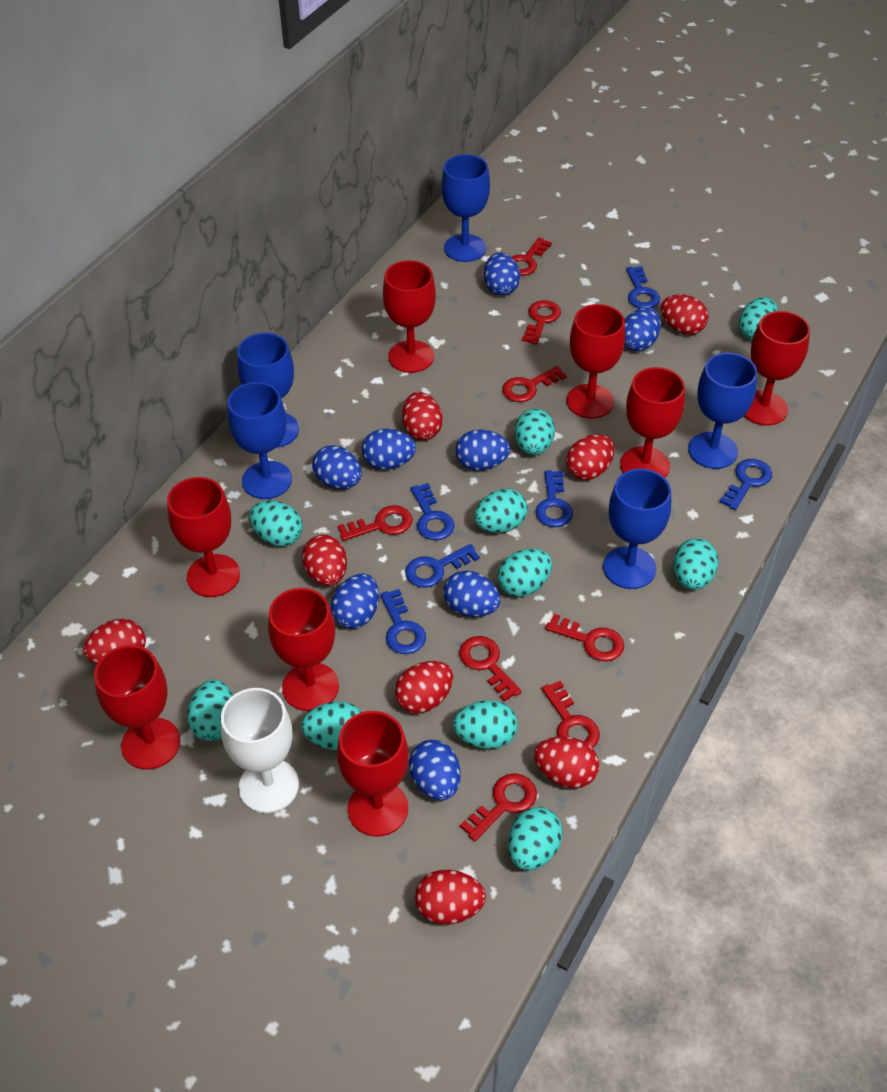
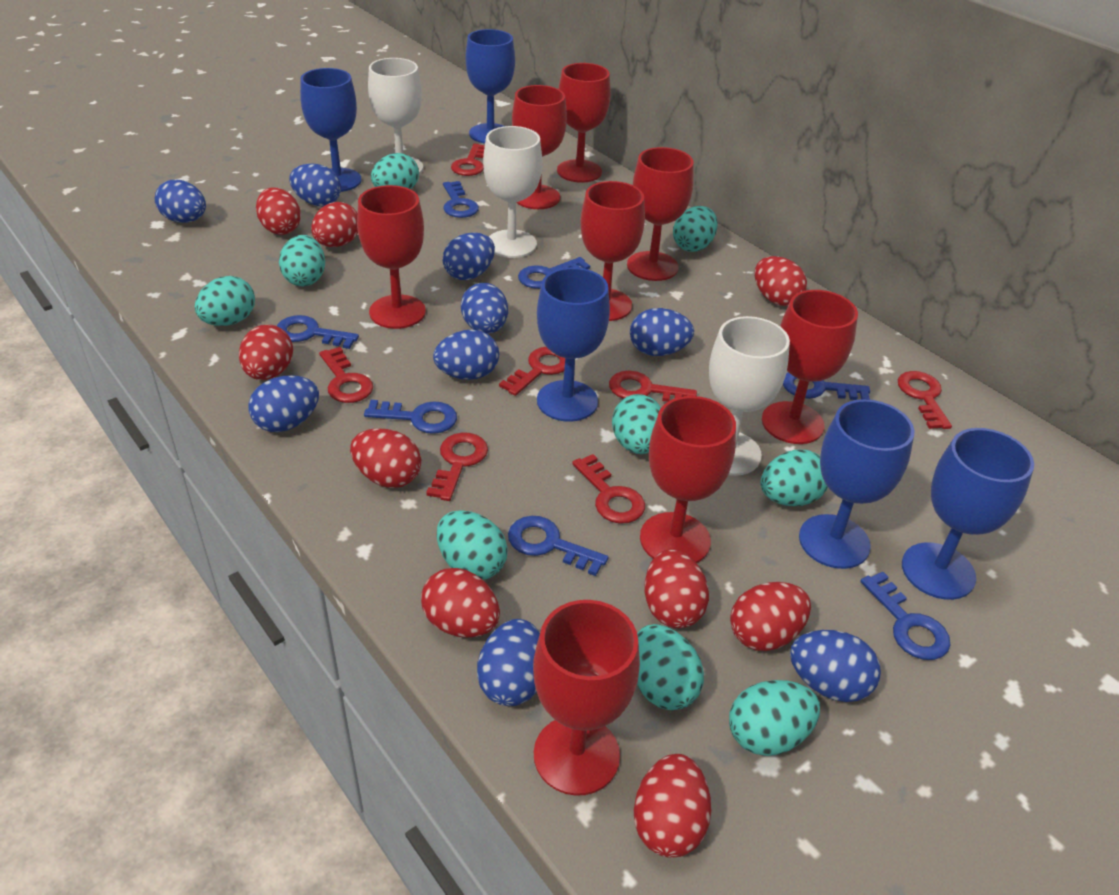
blue egg: [312,445,362,489] [331,573,379,629] [362,429,416,470] [409,740,460,801] [443,570,500,617] [455,429,510,471] [484,252,520,295] [624,308,661,351] = 8 -> [155,180,206,223] [249,375,319,432] [289,164,341,206] [433,330,499,380] [443,233,495,280] [461,283,508,334] [477,619,540,706] [630,308,694,356] [790,630,881,702] = 9
blue key: [380,589,426,654] [405,544,480,588] [411,483,455,540] [536,470,573,527] [626,266,660,309] [720,459,772,510] = 6 -> [277,315,359,349] [364,400,457,434] [443,181,479,218] [508,516,608,576] [518,257,590,289] [783,372,870,400] [860,572,950,660] = 7
red egg: [83,619,146,664] [302,535,347,586] [395,661,453,714] [402,392,443,440] [415,870,486,925] [534,736,599,789] [566,434,615,480] [661,294,709,335] = 8 -> [239,325,293,380] [256,187,301,235] [311,202,358,247] [350,428,421,488] [421,568,500,638] [634,754,711,858] [645,549,709,628] [730,582,811,651] [755,256,807,306] = 9
red key: [338,505,413,541] [459,636,522,702] [460,773,537,841] [502,366,567,402] [512,237,552,276] [522,300,561,345] [541,681,600,748] [545,614,624,661] = 8 -> [319,347,373,403] [426,432,488,501] [451,143,485,176] [499,347,565,396] [572,454,645,524] [609,371,697,402] [898,371,952,429] = 7
turquoise egg: [187,679,233,741] [249,500,303,546] [301,702,362,750] [453,700,517,749] [474,489,528,533] [498,549,552,597] [508,807,563,871] [515,409,555,455] [673,538,719,590] [739,297,779,340] = 10 -> [195,276,255,326] [279,235,325,287] [371,153,419,189] [437,510,508,580] [612,394,661,454] [637,624,704,710] [673,206,718,252] [729,680,820,756] [760,450,828,506] = 9
white goblet: [221,688,299,813] = 1 -> [368,58,423,174] [483,126,542,258] [709,316,790,476] = 3

